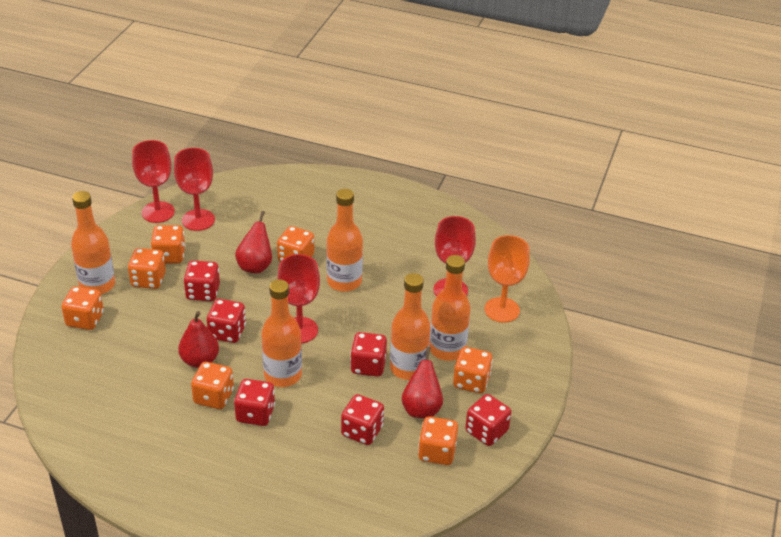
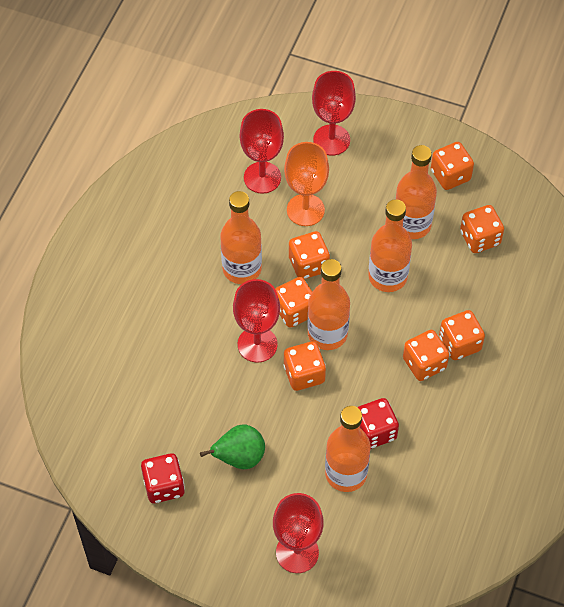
green pear: none = 0 -> [200,424,265,469] = 1
red dice: [183,260,220,301] [207,299,246,343] [234,379,275,426] [341,394,384,445] [350,332,387,377] [465,394,511,446] = 6 -> [141,453,185,503] [357,398,399,449] = 2
red pear: [178,311,219,368] [235,211,272,273] [402,347,443,418] = 3 -> none = 0

